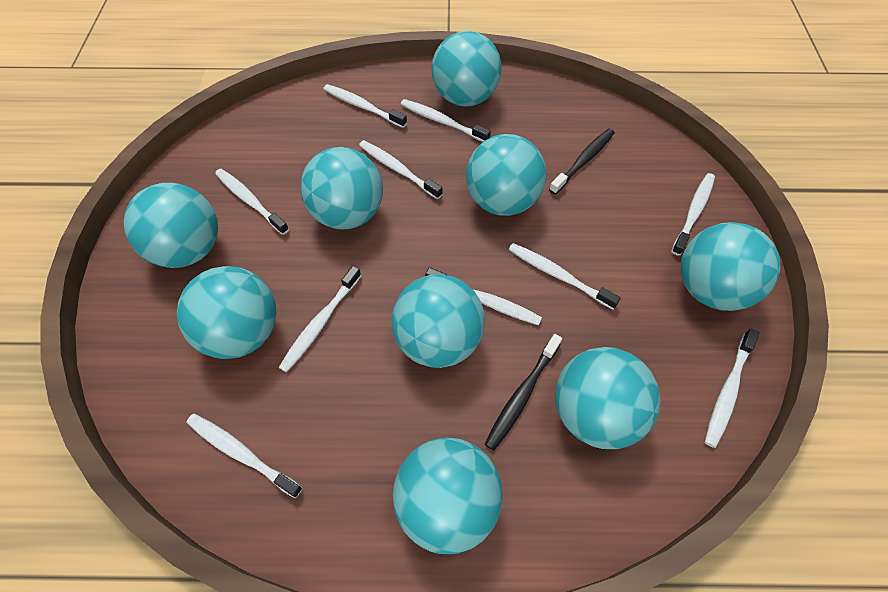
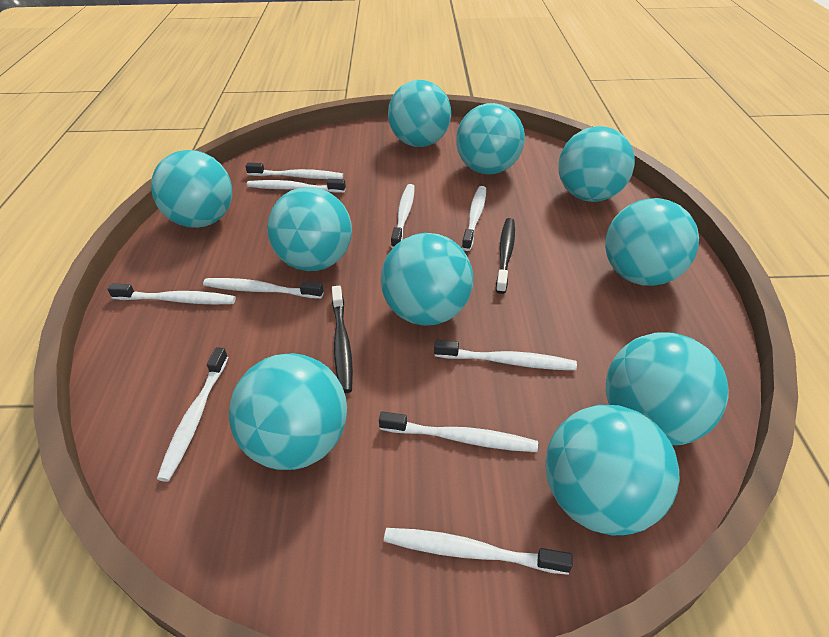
turquoise ball: [124,183,218,268] [177,266,277,359] [300,147,383,229] [392,274,485,368] [393,437,503,554] [432,31,502,107] [466,134,546,216] [555,347,661,449] [680,222,780,311] = 9 -> [151,150,232,228] [229,353,347,470] [267,187,352,271] [381,233,473,326] [388,80,451,147] [456,103,525,174] [546,405,679,535] [559,126,635,202] [605,198,699,286] [606,332,728,445] = 10

